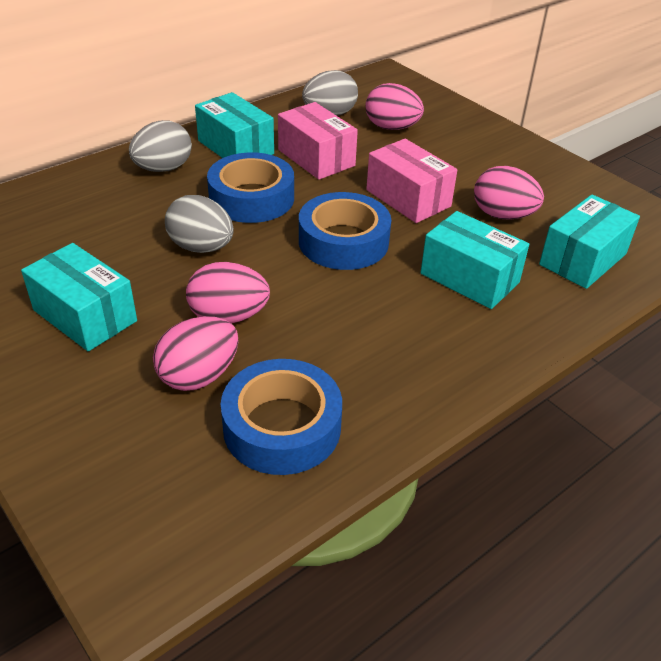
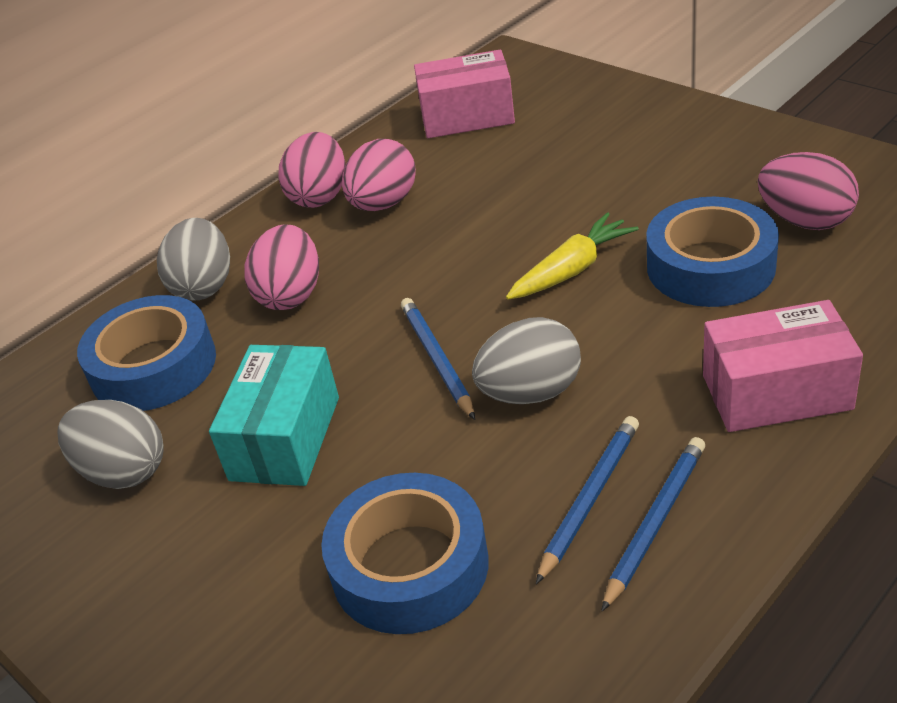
blue pencil: none = 0 -> [401,298,475,420] [536,416,639,584] [601,437,705,611] = 3
turquoise box: [21,243,137,351] [195,92,274,158] [420,211,529,309] [539,194,640,289] = 4 -> [209,345,339,486] = 1
yellow carrot: none = 0 -> [506,212,639,300] = 1

